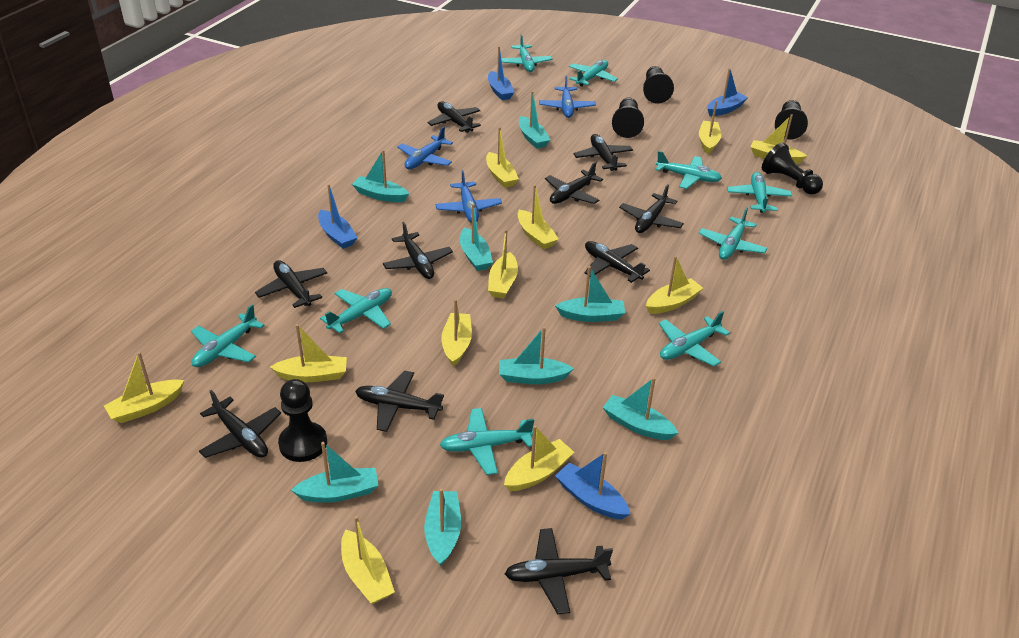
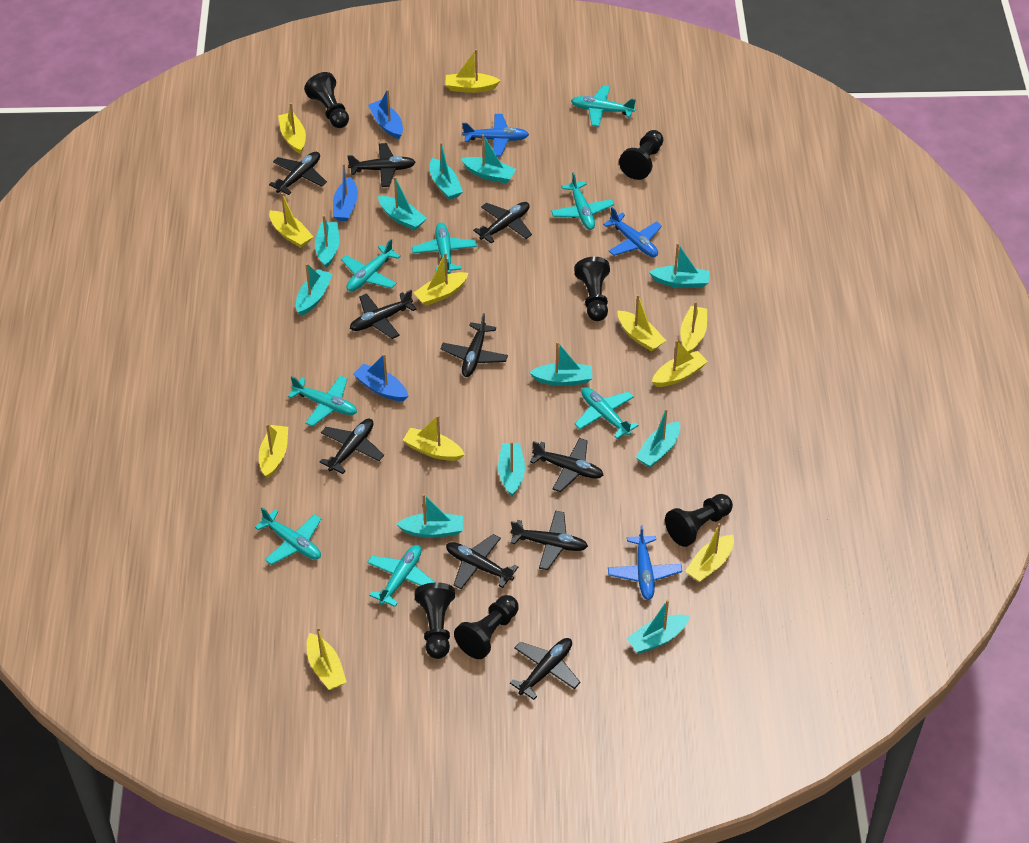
black pawn: [278,379,327,462] [612,97,644,138] [643,66,674,104] [762,143,823,194] [775,100,808,140] = 5 -> [304,72,349,128] [414,582,455,659] [454,595,519,659] [574,257,610,321] [619,130,663,180] [665,494,733,547] = 6
blue boat: [318,184,358,249] [488,46,515,100] [555,452,630,520] [707,68,748,116] = 4 -> [333,163,358,221] [353,354,408,401] [368,89,403,139] = 3
turquoise boat: [291,442,379,503] [352,150,409,202] [424,488,461,566] [460,204,493,271] [499,327,574,384] [519,91,550,149] [555,266,625,322] [603,377,678,440] = 8 -> [296,263,333,316] [315,215,339,268] [378,177,427,231] [397,494,463,538] [430,142,463,200] [461,134,516,183] [498,441,525,496] [529,342,592,386] [627,600,690,654] [636,409,680,468] [649,243,710,288] = 11
turquoise plane: [191,304,265,367] [320,288,392,333] [440,408,534,475] [501,34,553,72] [569,60,618,86] [655,151,722,189] [659,311,730,366] [699,207,767,260] [727,172,792,213] = 9 -> [255,507,321,565] [288,376,357,426] [341,239,401,291] [367,545,435,607] [412,223,477,274] [551,172,614,230] [571,85,636,127] [575,387,639,439] = 8

